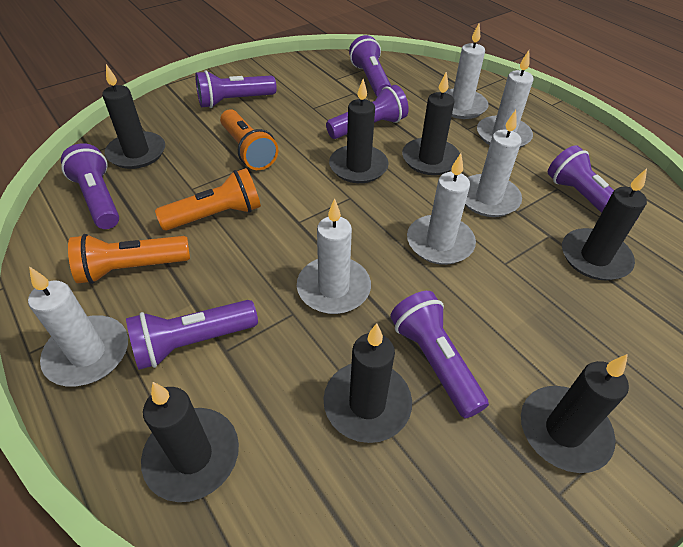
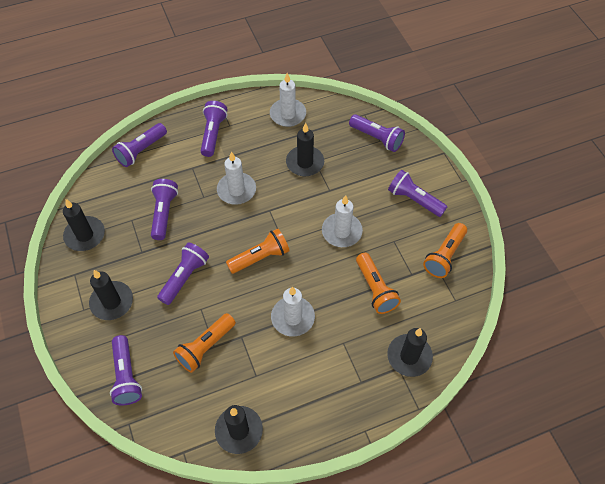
black candle: [102,64,165,169] [141,382,239,502] [324,323,412,443] [329,79,389,183] [402,72,460,175] [521,354,629,473] [562,168,647,280] = 7 -> [63,199,105,251] [89,270,133,320] [215,405,263,454] [286,123,324,176] [387,328,433,377] = 5
orange flashlight: [68,234,190,284] [155,168,261,231] [220,109,278,170] = 3 -> [173,313,236,373] [226,228,290,274] [356,253,401,314] [423,223,467,278] = 4
white candle: [28,267,128,387] [297,199,371,314] [407,153,476,265] [444,24,488,119] [465,110,522,217] [477,50,534,148] = 6 -> [217,152,256,205] [270,73,306,127] [271,286,315,336] [322,195,363,247] = 4

